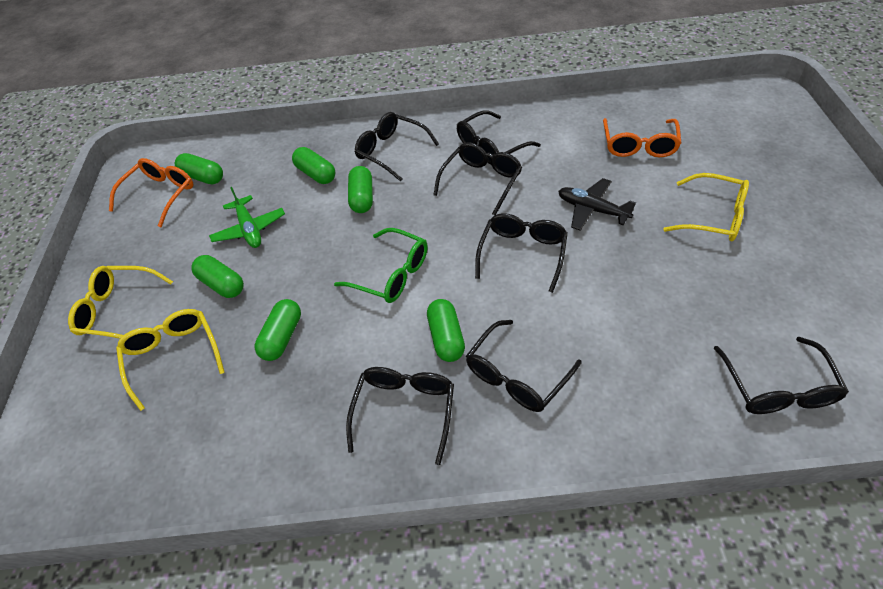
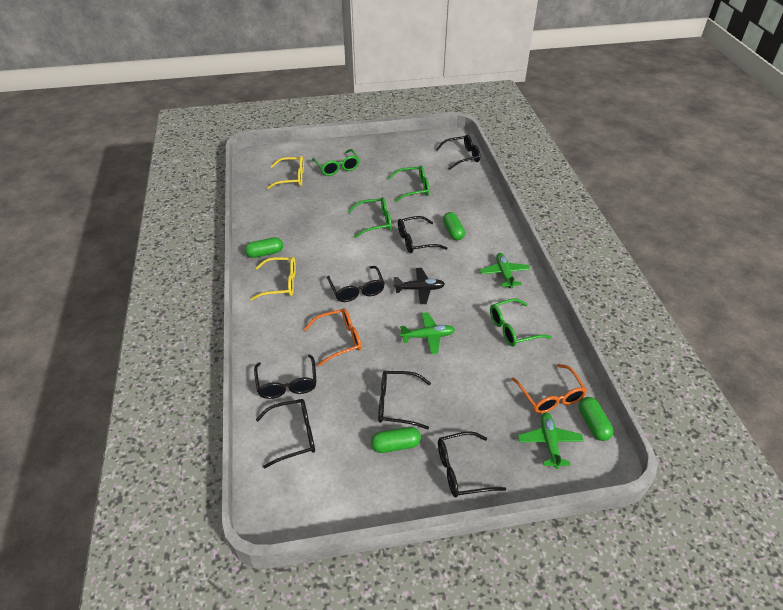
green capsule: [175,153,223,184] [191,255,244,298] [254,299,301,361] [292,147,336,184] [348,166,373,213] [427,299,465,362] = 6 -> [245,237,283,258] [371,427,421,453] [443,212,465,240] [579,397,613,441] = 4
green glasses: [334,228,428,303] = 1 -> [312,149,359,176] [348,197,391,238] [388,165,429,202] [490,298,552,347] = 4
green plane: [209,187,285,248] = 1 -> [400,312,455,355] [480,253,530,288] [518,412,583,469] = 3
yellow glasses: [68,266,173,339] [116,309,225,411] [663,173,749,241] = 3 -> [250,257,296,300] [267,156,304,189] = 2

